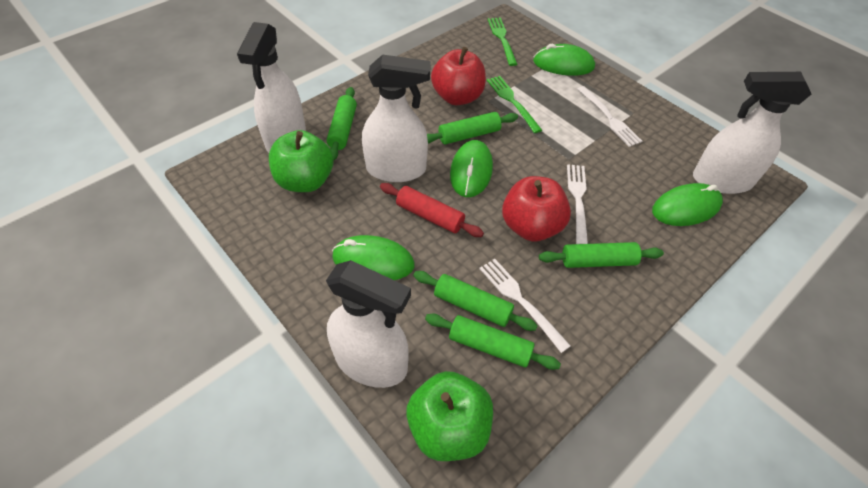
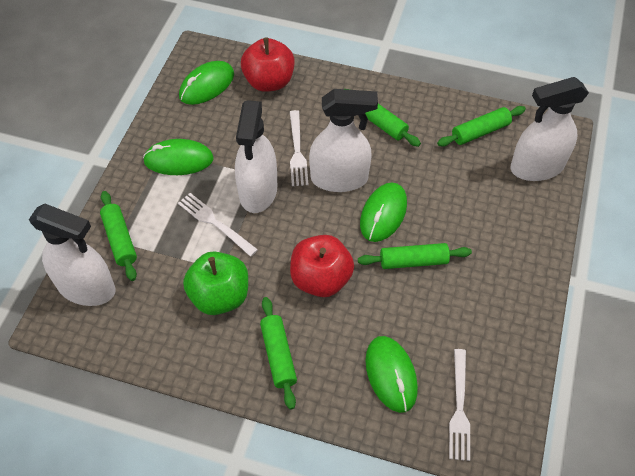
green apple: [269,130,334,192] [406,371,493,461] = 2 -> [183,251,248,315] = 1
green fork: [487,76,542,133] [488,17,517,66] = 2 -> none = 0
red rolling pin: [380,183,484,237] = 1 -> none = 0

